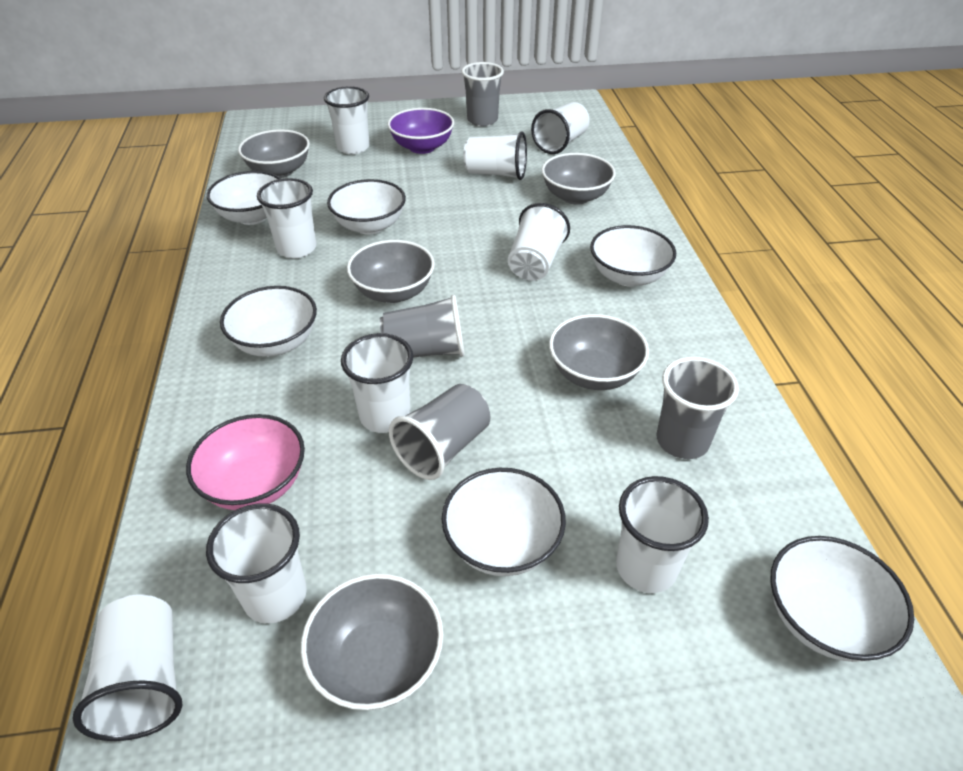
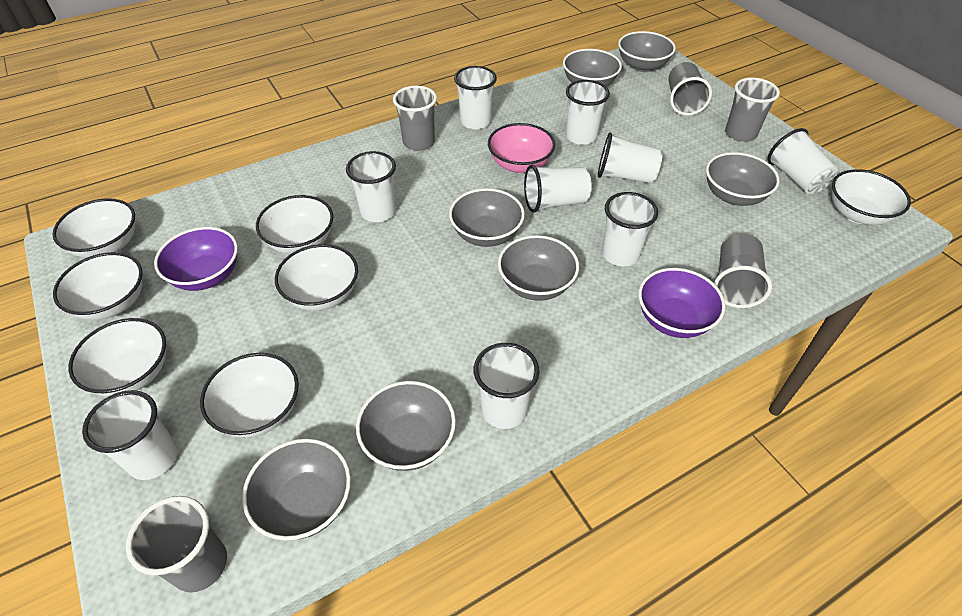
grey bowl: [238,129,310,178] [301,574,443,710] [347,240,435,303] [542,153,616,205] [549,314,649,390] = 5 -> [242,439,351,541] [356,381,456,471] [449,188,525,247] [498,235,579,301] [563,49,622,86] [618,31,676,72] [706,152,780,206] = 7
grey cup: [380,295,465,357] [389,384,490,480] [462,62,504,126] [657,357,739,459] = 4 -> [126,496,227,592] [393,86,437,151] [668,62,712,116] [714,234,772,308] [725,77,780,142] = 5
purple bowl: [388,108,454,154] = 1 -> [154,227,238,291] [638,268,726,338] = 2
white bowl: [207,171,281,225] [220,286,317,357] [327,179,406,235] [441,468,566,576] [590,225,676,287] [770,536,914,662] = 6 -> [52,198,135,258] [53,252,143,320] [68,318,166,396] [200,353,299,437] [256,195,333,254] [275,244,358,311] [832,169,911,225] = 7

